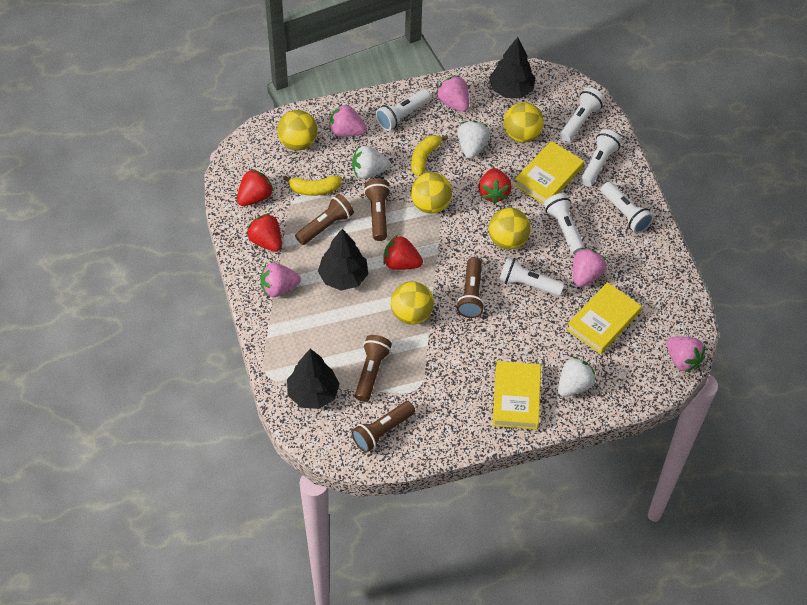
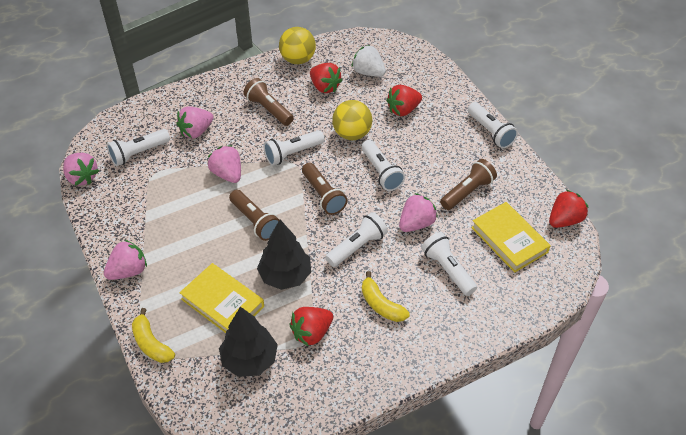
black tree: [287,349,340,409] [318,229,368,291] [489,37,535,98] = 3 -> [219,307,278,377] [257,220,311,290] = 2
brown flashlight: [295,194,354,245] [351,401,415,453] [355,335,392,402] [364,179,391,241] [457,257,485,318] = 5 -> [229,190,279,241] [243,78,294,126] [302,163,348,215] [440,159,497,210] = 4
white strawberry: [352,146,390,179] [457,121,490,159] [558,357,596,397] = 3 -> [352,45,386,77] = 1
yellow ball: [277,110,318,151] [391,281,434,325] [411,172,452,214] [488,208,530,250] [504,102,544,143] = 5 -> [279,27,316,64] [332,100,372,140] = 2
yellow book: [493,361,541,429] [514,141,584,204] [567,282,642,354] = 3 -> [179,263,264,333] [471,202,551,273] = 2

